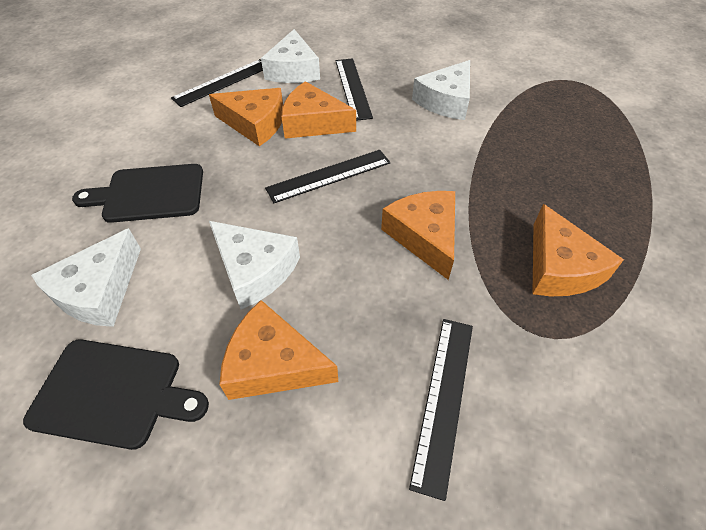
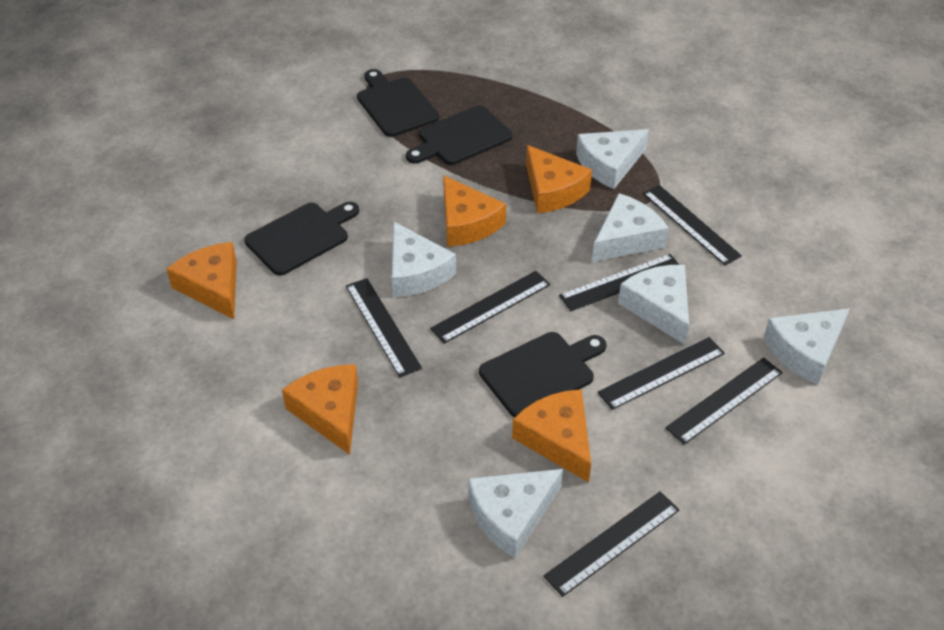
black cutting board: [23,339,209,450] [72,164,203,223] = 2 -> [244,201,359,276] [357,69,439,137] [406,106,512,165] [479,332,606,417] = 4
black ruler: [171,59,263,107] [265,150,390,203] [336,58,373,121] [409,319,473,501] = 4 -> [346,278,422,377] [430,271,550,344] [544,491,679,597] [559,254,680,311] [597,337,725,410] [643,185,742,265] [665,357,783,445] = 7
white cheese: [31,228,141,327] [209,221,300,309] [261,29,320,83] [412,60,470,120] = 4 -> [392,222,456,297] [468,469,563,558] [576,129,649,189] [592,193,669,262] [618,265,689,345] [763,308,850,384] = 6

